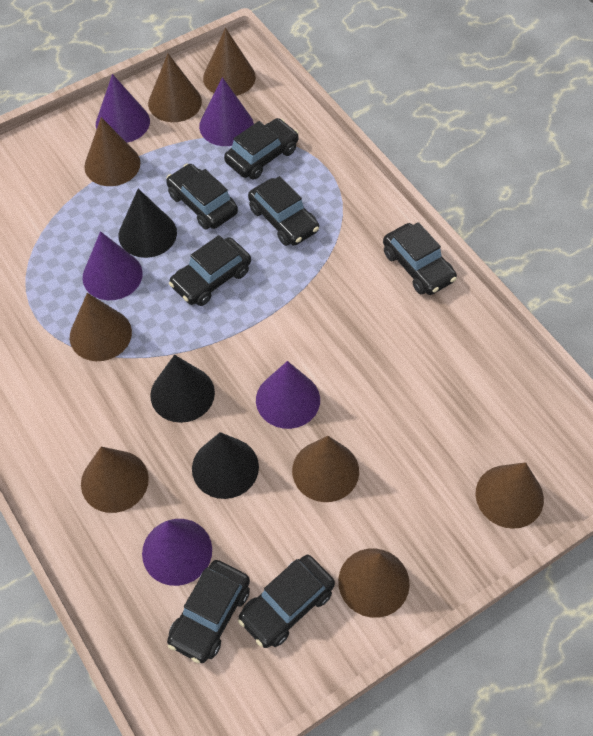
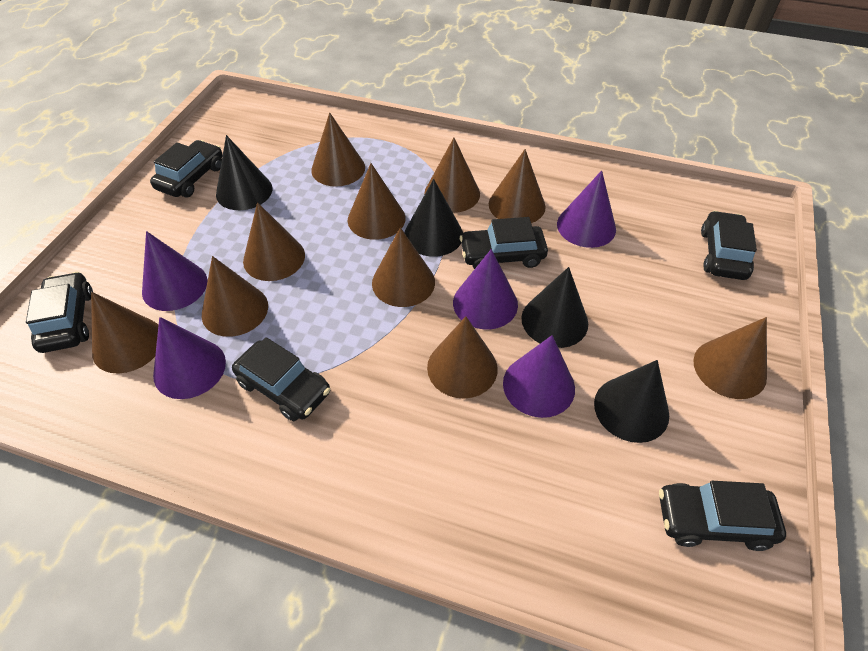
black car: [166,164,238,230] [167,560,250,663] [169,235,251,306] [224,118,299,179] [238,555,335,648] [248,176,319,246] [383,222,457,295] = 7 -> [26,272,93,353] [150,140,223,198] [232,337,330,421] [460,217,548,269] [659,481,786,551] [701,211,757,280] = 6
black cone: [119,189,177,258] [150,355,215,423] [192,432,259,499] = 3 -> [216,135,272,210] [405,179,463,257] [521,267,588,348] [594,360,669,443] = 4
brown cone: [70,293,132,361] [81,446,149,513] [84,117,141,186] [148,54,202,122] [203,28,256,96] [292,436,359,502] [338,548,410,618] [476,462,544,529] = 8 -> [91,292,159,374] [202,256,268,337] [243,202,305,281] [311,112,365,187] [348,163,405,240] [372,227,435,307] [424,138,480,213] [427,316,498,399] [489,149,546,223] [693,317,767,399] = 10

